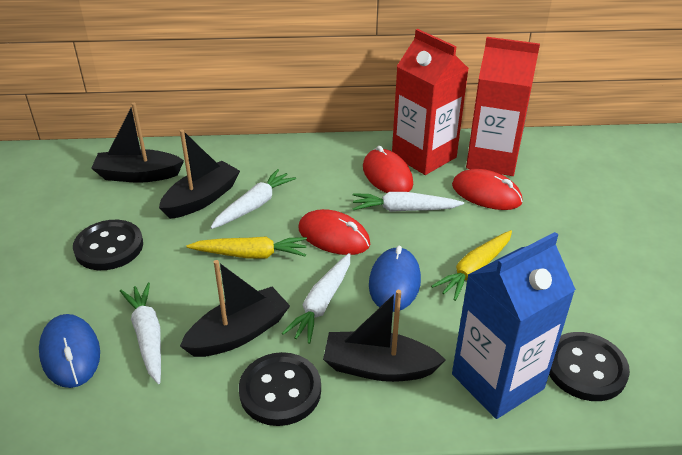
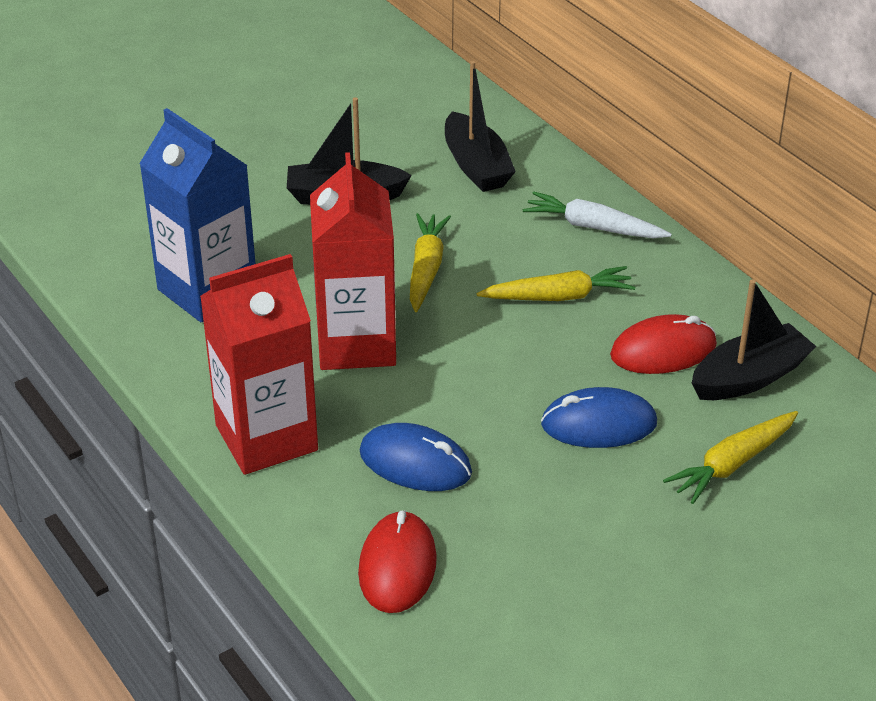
black boat: [91,103,184,183] [159,130,240,219] [180,260,290,357] [323,290,446,382] = 4 -> [287,97,412,205] [445,61,516,192] [692,279,816,400] = 3
black button: [73,220,143,270] [239,352,321,426] [549,332,630,401] = 3 -> none = 0
red mouse: [299,209,370,255] [363,146,413,193] [452,169,523,210] = 3 -> [358,510,437,613] [610,314,717,374] = 2
white carrot: [120,282,161,384] [210,169,296,229] [281,253,350,344] [353,192,464,212] = 4 -> [523,192,672,238] = 1
yellow carrot: [186,237,307,258] [431,230,512,301] = 2 -> [410,213,451,312] [477,266,635,301] [663,411,798,504] = 3

